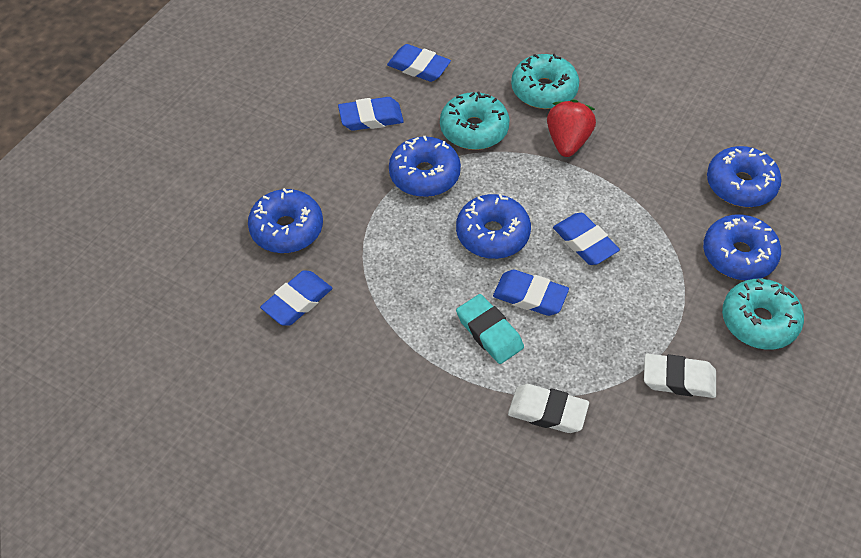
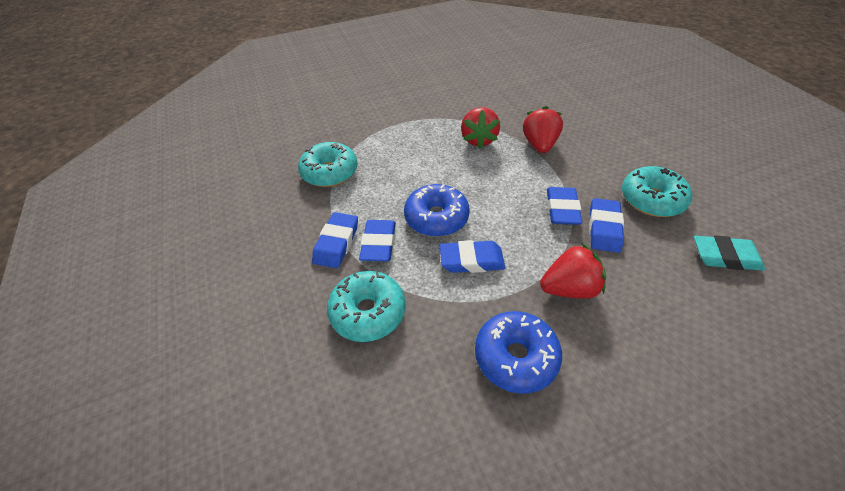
blue donut: [248,188,323,253] [389,136,461,197] [456,194,531,259] [703,214,781,281] [707,146,782,207] = 5 -> [404,184,470,237] [475,311,562,394] = 2
red strawberry: [547,99,596,157] = 1 -> [461,107,500,149] [523,106,563,153] [540,244,606,299] = 3
white eraser: [508,384,589,433] [644,354,716,398] = 2 -> none = 0

